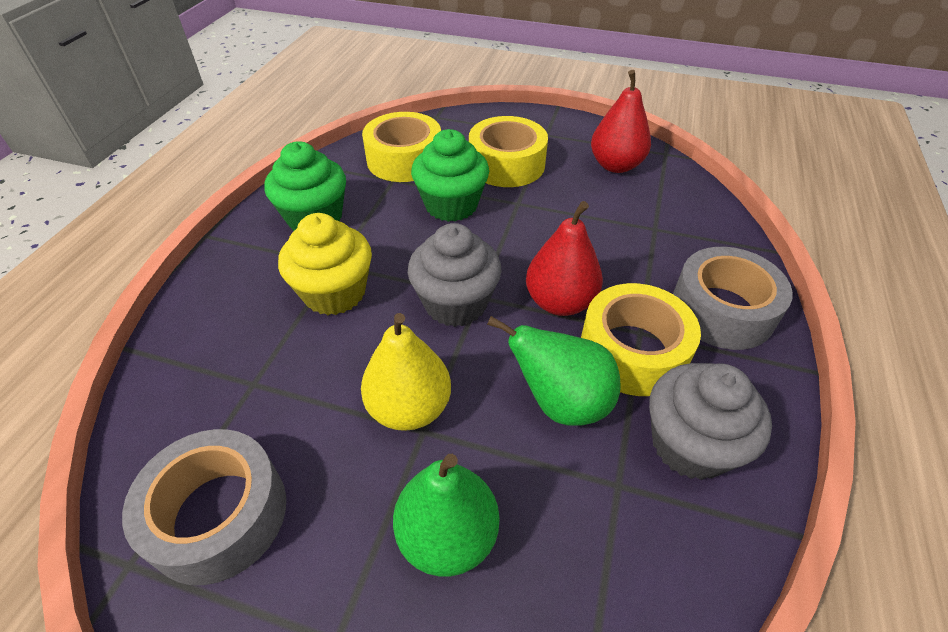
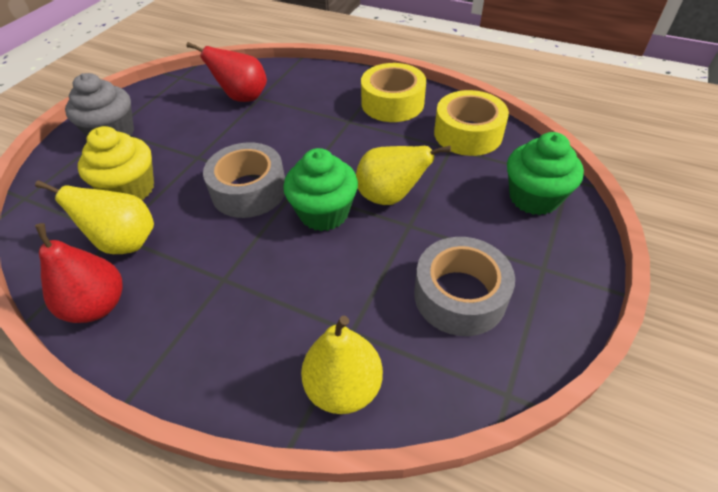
green pear: [393,454,499,576] [487,316,620,426] = 2 -> none = 0
grey cupcake: [408,223,502,327] [649,363,772,480] = 2 -> [65,73,134,136] = 1
yellow pear: [361,313,451,431] = 1 -> [35,181,154,254] [301,316,383,414] [356,146,451,205] = 3
yellow tape: [362,112,441,182] [469,116,548,187] [581,283,701,396] = 3 -> [361,63,426,122] [434,90,509,156] = 2

